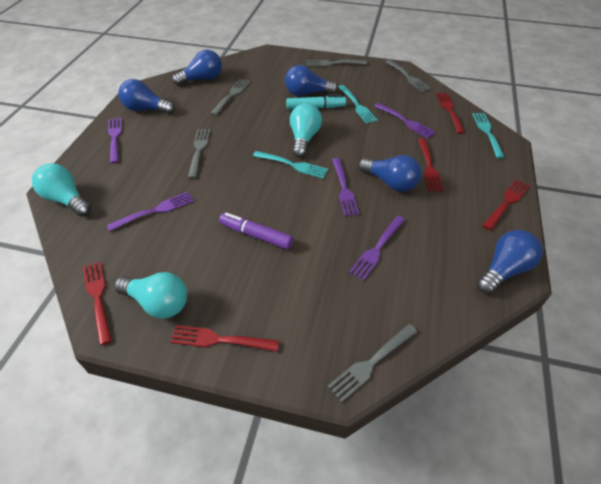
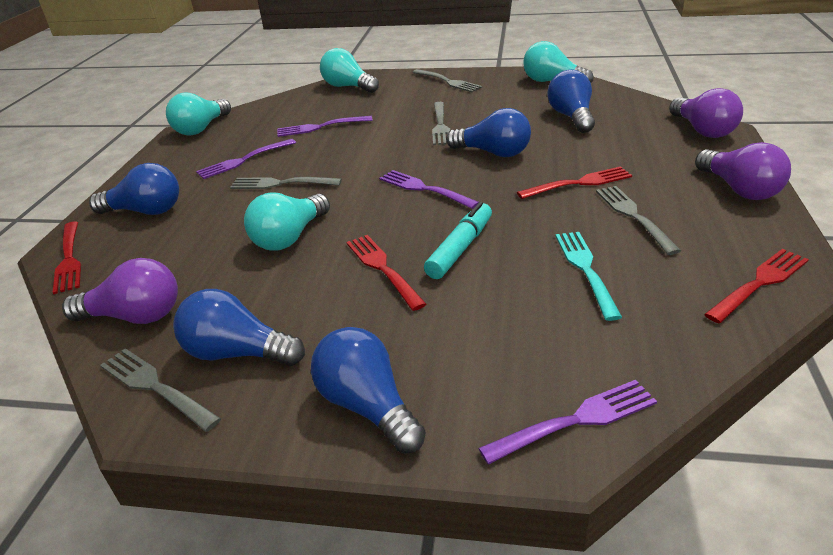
purple fork: [107,192,194,231] [108,117,122,164] [332,158,360,217] [349,216,405,281] [374,103,436,138] = 5 -> [196,139,296,179] [277,116,373,137] [379,170,479,209] [478,380,657,464] = 4
purple light bulb: none = 0 -> [62,258,178,324] [669,88,743,138] [695,142,791,200] = 3
purple marker: [219,213,293,250] = 1 -> none = 0
red fork: [83,262,112,345] [170,325,279,352] [418,138,444,192] [436,93,465,134] [482,179,530,230] = 5 -> [53,222,81,294] [346,235,426,311] [517,166,632,199] [704,249,809,323] = 4
turquoise fork: [253,151,328,179] [338,85,378,124] [472,113,504,158] = 3 -> [555,232,622,321] = 1
turquoise light bulb: [32,163,91,216] [114,272,187,319] [290,103,322,158] = 3 -> [166,92,231,135] [244,193,330,251] [320,48,379,93] [523,41,594,83] = 4

